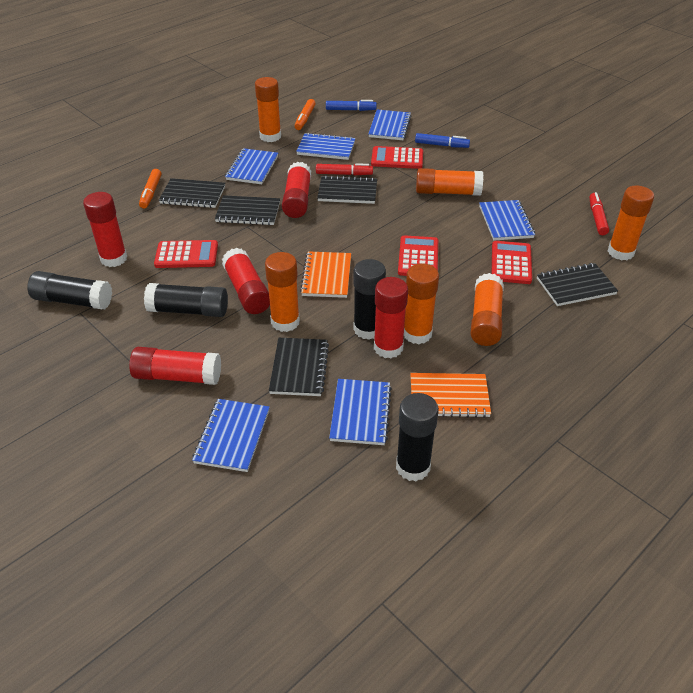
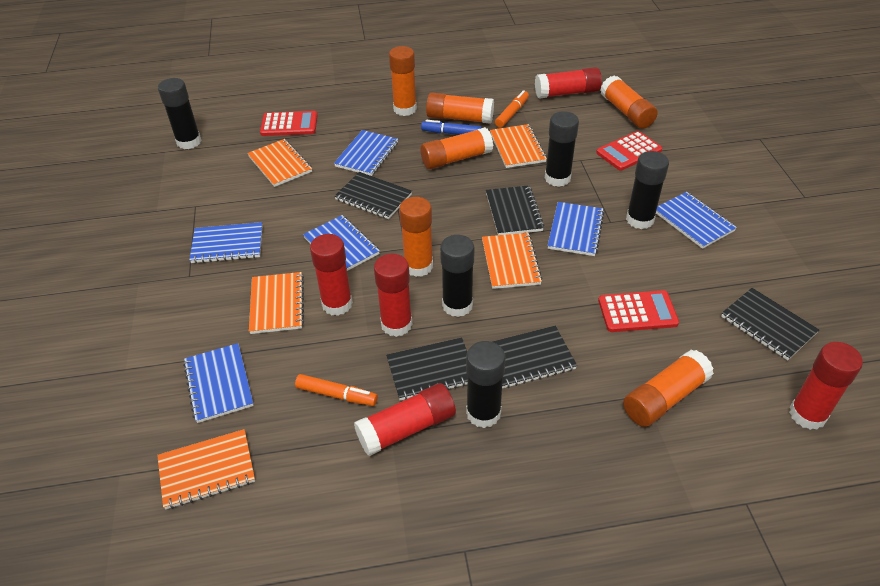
black glue stick: [27,271,112,310] [144,283,228,317] [354,259,386,340] [396,393,439,481] = 4 -> [158,78,202,149] [440,235,474,317] [466,341,505,428] [545,111,579,187] [626,151,669,229] = 5
blue marker: [326,100,377,111] [415,133,470,148] = 2 -> [421,120,482,135] = 1
orange notebook: [300,251,351,298] [410,373,491,418] = 2 -> [157,429,255,509] [247,139,312,187] [249,272,304,334] [482,233,543,289] [490,124,547,168] = 5
red calculator: [154,240,218,268] [371,146,423,169] [398,235,438,276] [492,241,532,284] = 4 -> [260,111,318,136] [596,131,662,171] [598,290,679,332] = 3
red marker: [316,163,373,175] [589,192,609,235] = 2 -> none = 0

